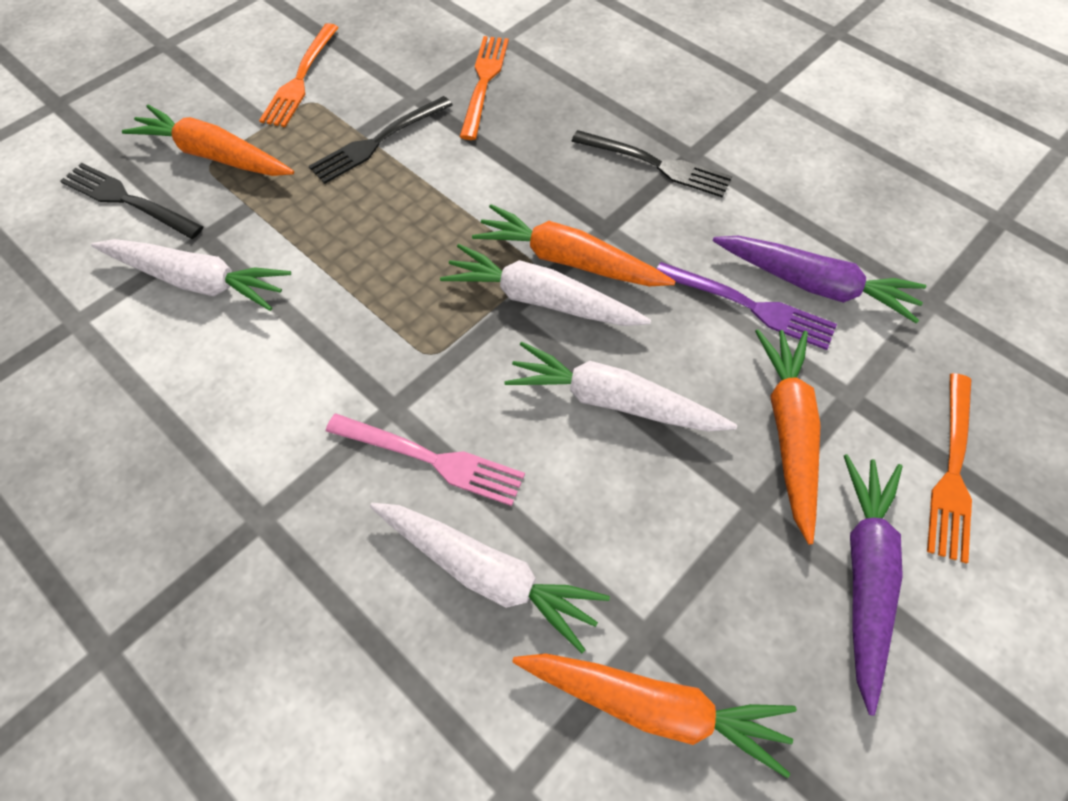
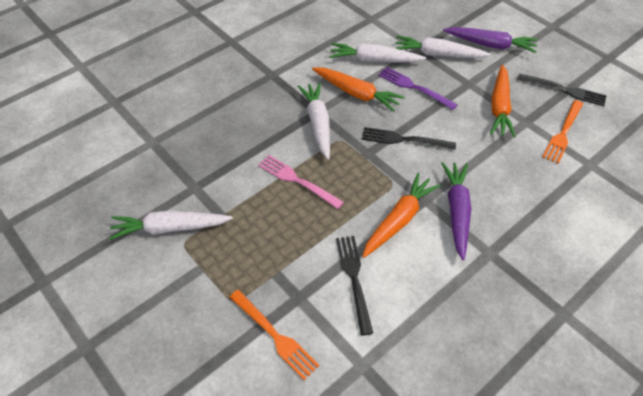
orange carrot: [122,105,294,176] [472,204,675,286] [512,653,797,778] [755,329,820,545] = 4 -> [312,67,405,112] [362,173,441,258] [490,65,516,138] = 3
orange fork: [259,23,339,127] [460,36,509,140] [927,373,972,564] = 3 -> [229,290,319,380] [543,100,583,164] = 2

